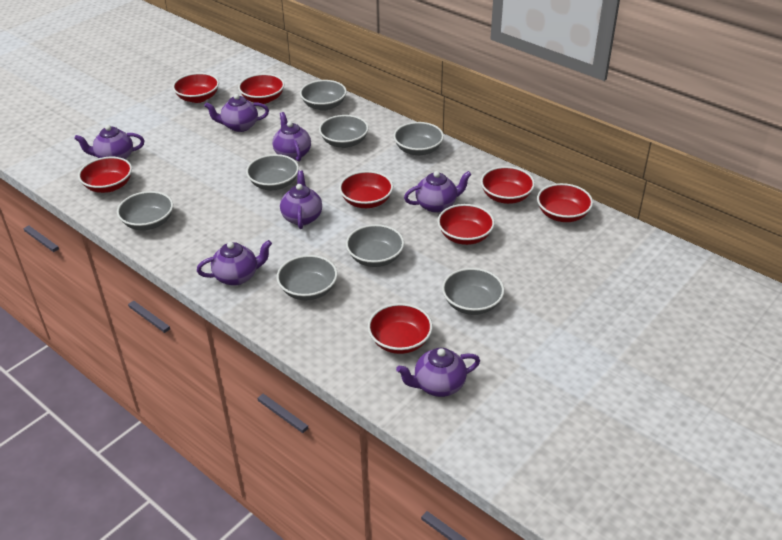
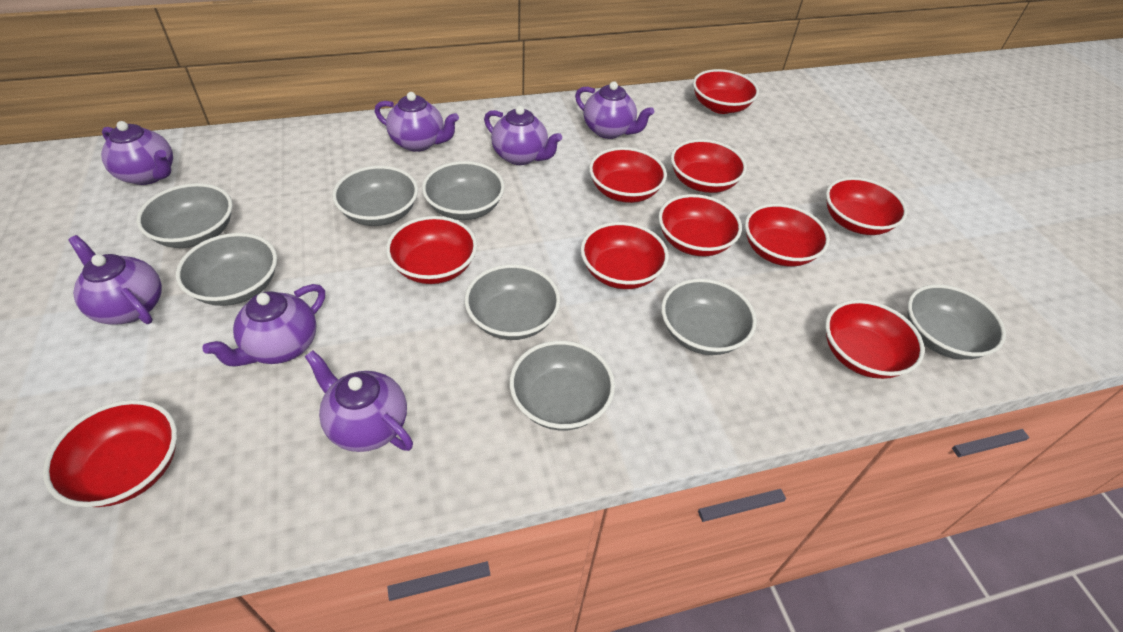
red bowl: [78,157,132,193] [173,73,219,103] [238,74,285,104] [339,171,393,208] [368,303,433,354] [437,204,495,245] [481,166,535,204] [537,183,593,222] = 8 -> [43,400,177,507] [386,216,477,284] [580,222,669,289] [589,147,667,203] [658,194,742,256] [671,139,747,193] [693,69,759,114] [745,204,830,267] [825,300,925,379] [826,177,907,235] = 10

